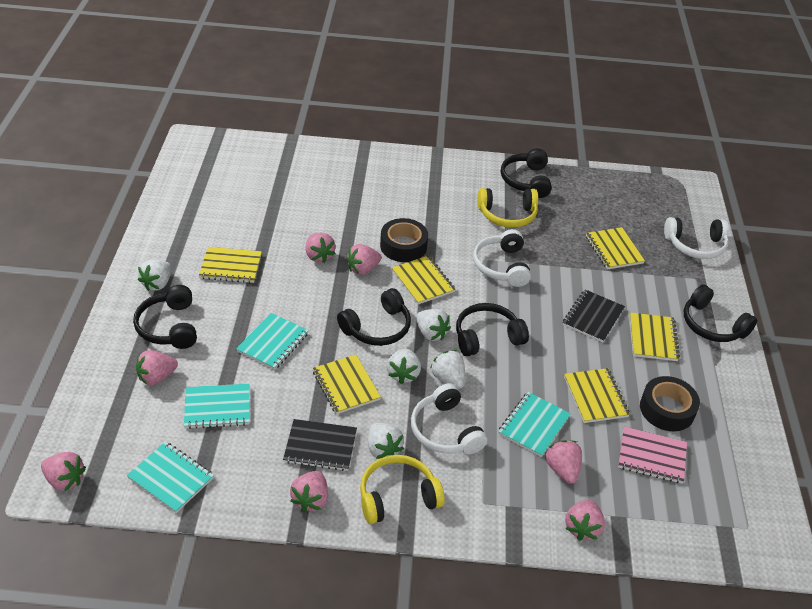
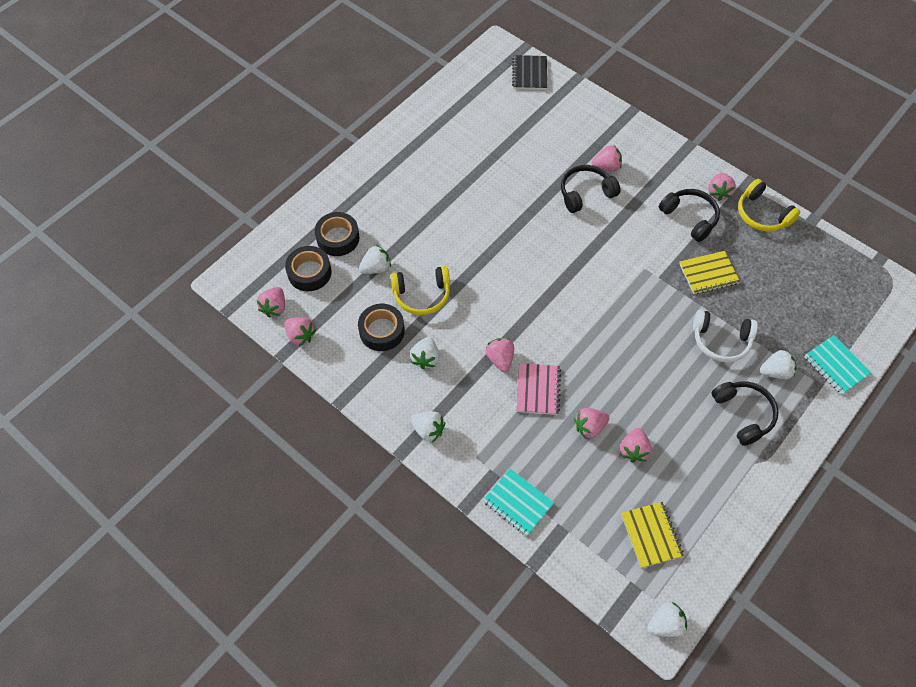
black headphones: [133,285,197,349] [337,288,411,346] [456,303,529,356] [501,148,552,198] [684,284,757,342] = 5 -> [561,165,620,213] [659,189,720,242] [712,381,779,446] = 3
black notebook: [283,419,357,471] [563,290,625,342] = 2 -> [512,55,547,90] = 1
black tape: [380,218,428,262] [640,376,700,431] = 2 -> [285,246,332,291] [315,212,359,256] [358,304,405,351] = 3
turquoise notebook: [127,442,214,513] [184,384,250,429] [236,313,309,370] [498,392,571,457] = 4 -> [483,469,554,536] [804,335,872,395] = 2
white headphones: [411,383,488,454] [473,229,531,287] [664,217,729,259] = 3 -> [693,310,758,362] = 1
yellow notebook: [199,247,262,283] [313,354,381,414] [392,256,456,305] [564,368,630,423] [586,227,645,270] [630,312,680,361] = 6 -> [621,502,684,568] [679,251,740,294] = 2

